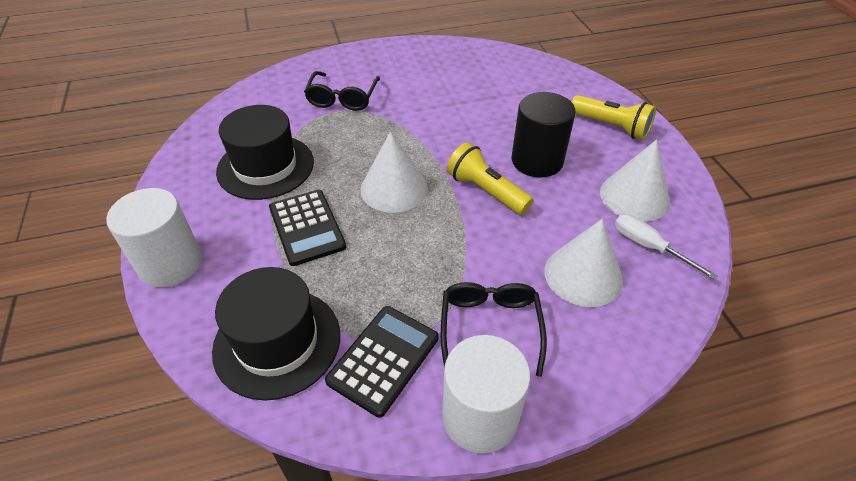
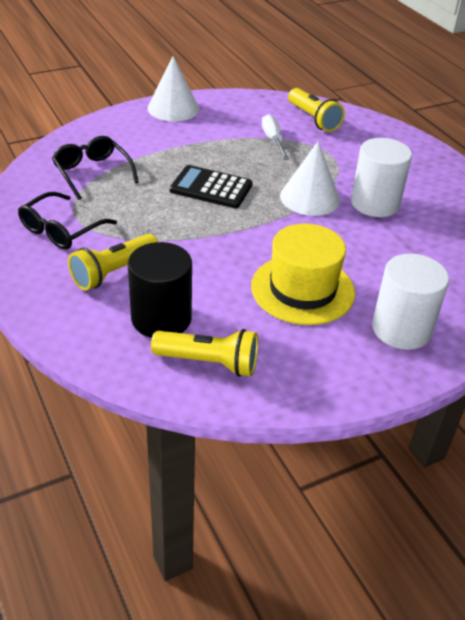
black calculator: [269,190,346,266] [325,306,439,418] = 2 -> [170,165,253,208] = 1
black hat: [212,267,340,401] [216,105,314,200] = 2 -> none = 0
white cone: [361,131,428,213] [545,219,623,307] [600,139,670,222] = 3 -> [148,56,199,121] [280,142,340,216] = 2
yellow flashlight: [447,142,533,215] [571,95,656,140] = 2 -> [68,234,158,291] [151,329,258,377] [288,88,345,132] = 3
yellow hat: none = 0 -> [251,223,355,325] = 1

